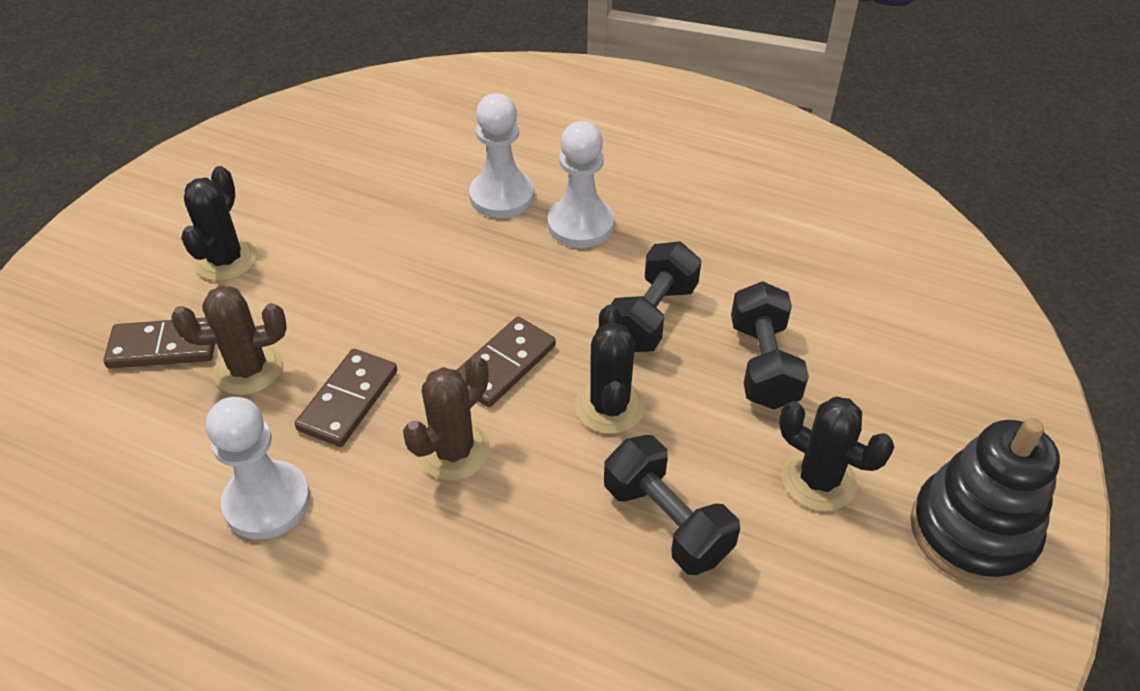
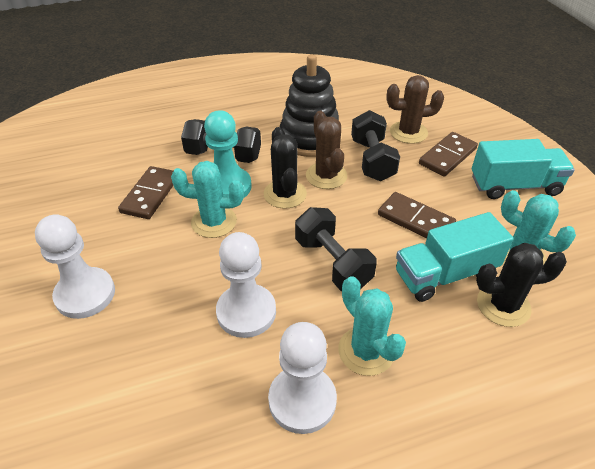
black cactus: [181,166,257,281] [575,305,645,434] [779,396,894,511] = 3 -> [264,127,307,209] [476,243,567,327] = 2
turquoise cactus: none = 0 -> [171,161,244,238] [338,276,406,376] [501,190,576,265] = 3
turquoise pawn: none = 0 -> [204,110,252,198] = 1
turquoise truck: none = 0 -> [396,212,514,302] [472,139,575,199] = 2

